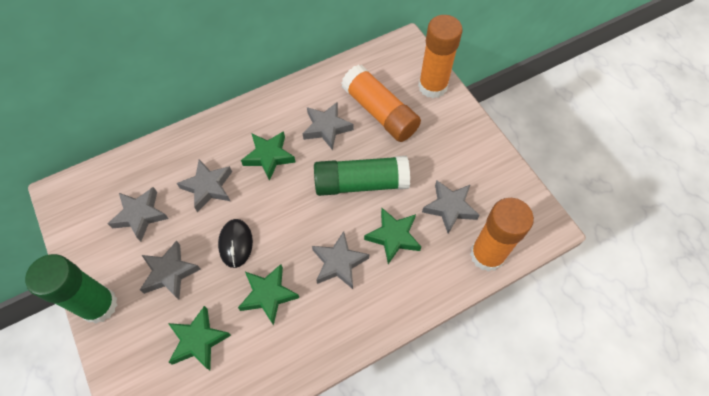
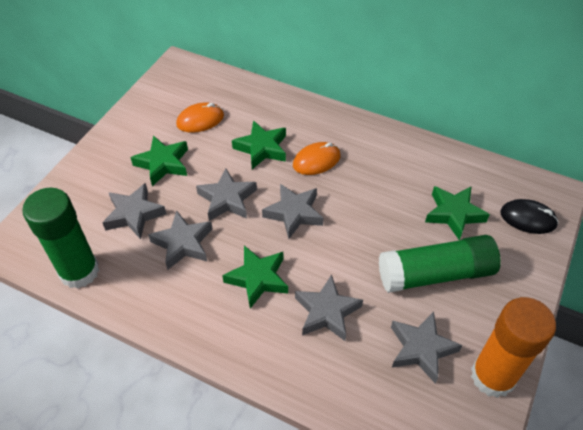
orange glue stick: [341,65,421,142] [418,15,463,98] [470,198,534,272] = 3 -> [471,297,556,398] = 1
orange mouse: none = 0 -> [176,102,224,133] [293,142,340,175] = 2

